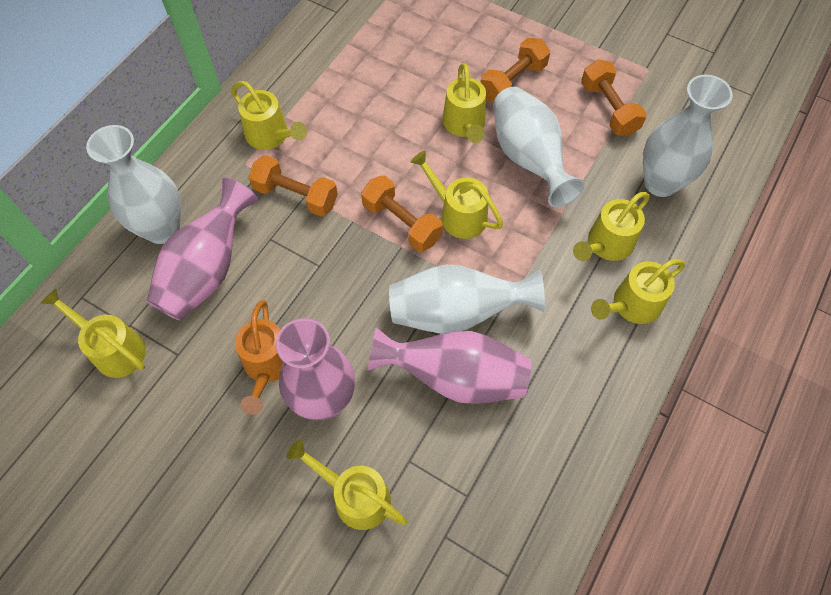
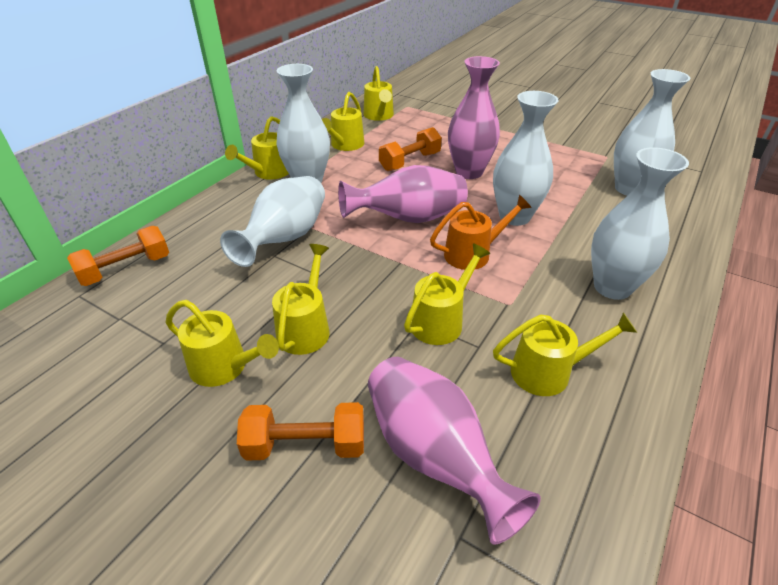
orange dumbbell: [249,155,338,216] [361,176,443,252] [481,38,550,102] [581,59,647,136] = 4 -> [67,226,169,286] [237,402,364,461] [379,127,442,171] = 3
white vase: [86,125,181,244] [389,265,545,333] [493,87,585,207] [643,75,733,197] = 4 -> [220,176,325,267] [276,64,330,183] [493,91,559,226] [591,147,689,300] [614,69,690,196] = 5

